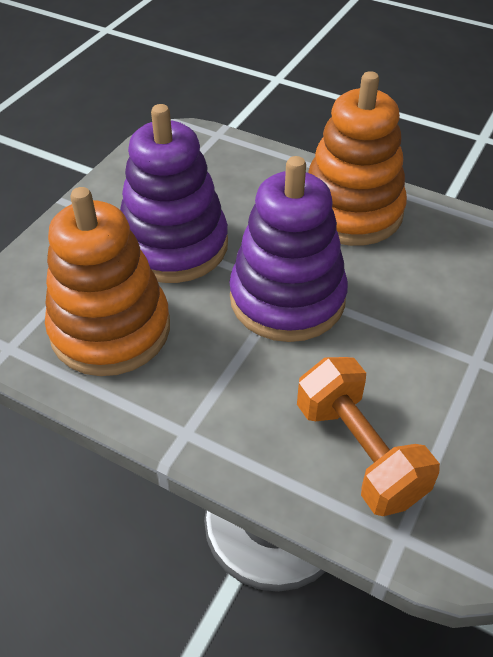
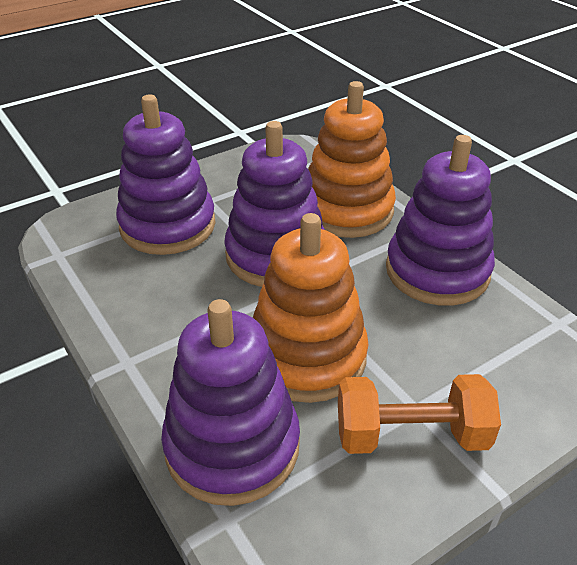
purple stacking toy: [120,104,228,283] [229,156,348,342] = 2 -> [116,94,216,255] [161,299,300,506] [224,121,325,287] [386,135,495,306] = 4

